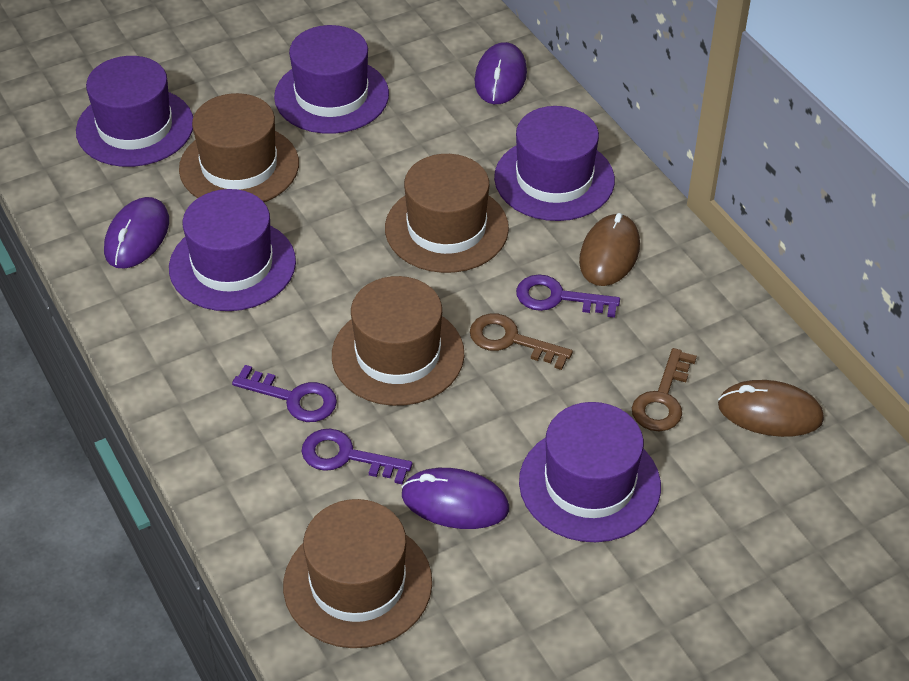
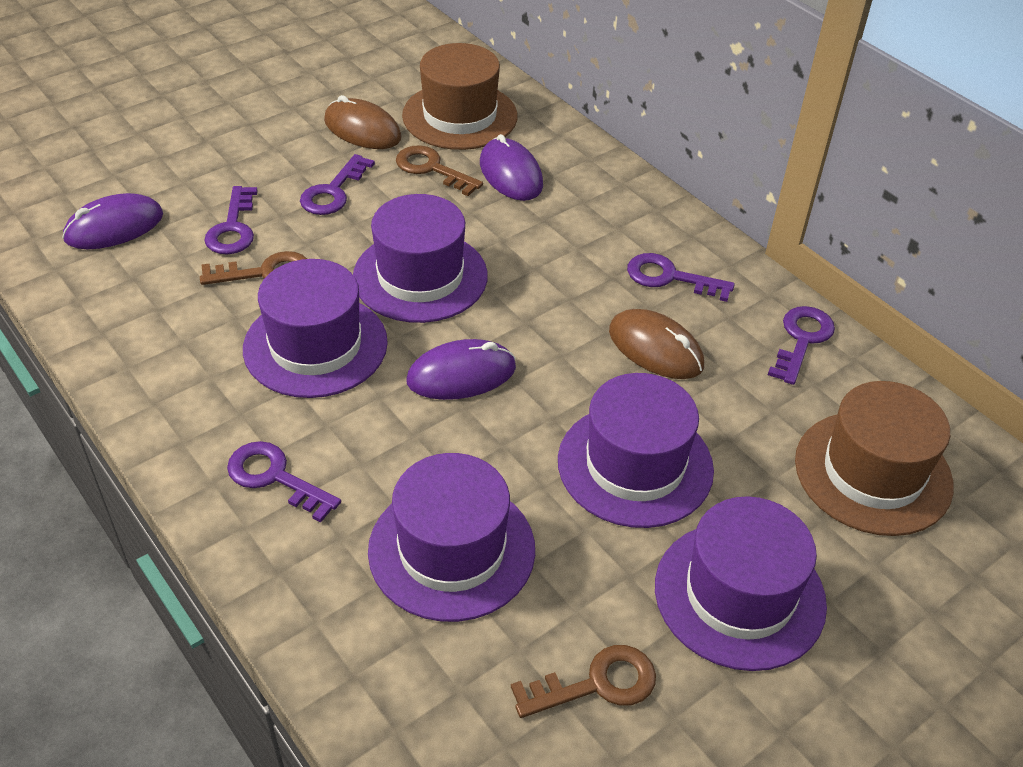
brown hat: [179,93,299,202] [283,499,432,648] [332,276,464,406] [385,154,509,273] = 4 -> [402,43,517,150] [795,381,954,536] = 2
brown key: [470,313,573,370] [632,348,697,431] = 2 -> [200,251,307,285] [396,145,483,196] [511,645,656,718] = 3
purple key: [232,365,337,422] [301,429,412,485] [516,274,620,318] = 3 -> [204,186,258,254] [227,441,341,523] [300,154,375,215] [627,253,735,302] [768,306,835,385] = 5

